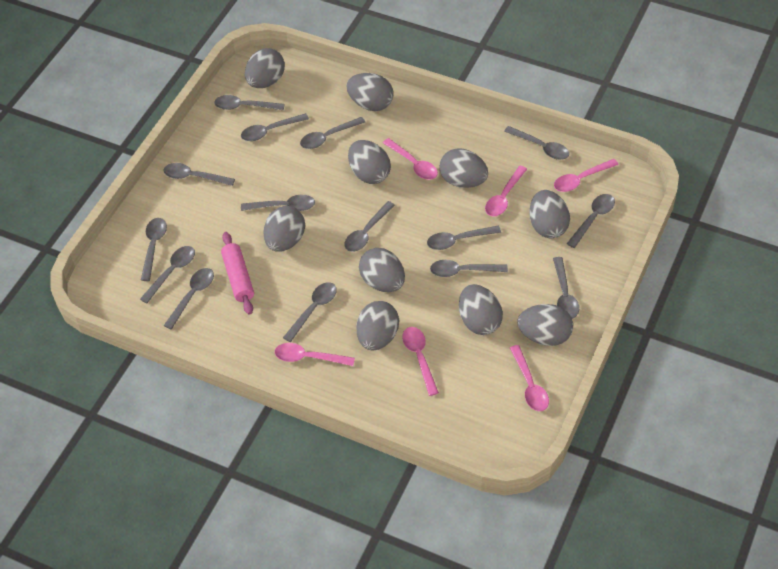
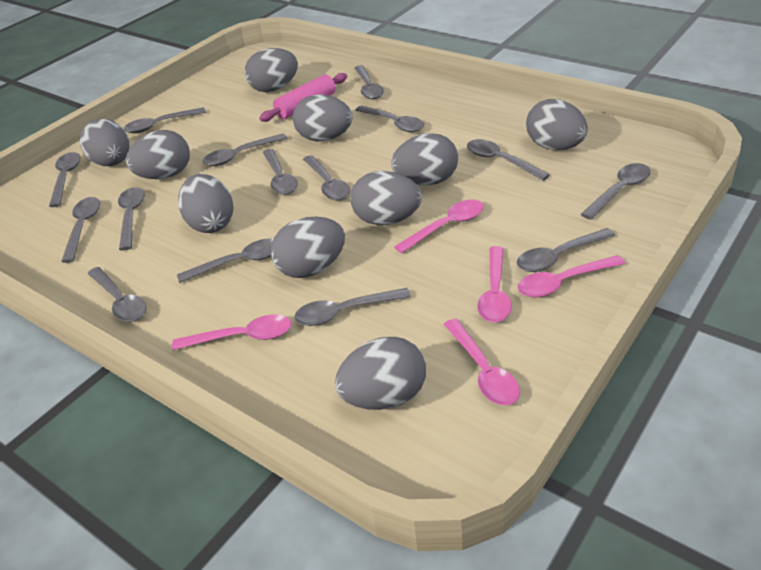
pink spoon: [275,343,355,366] [383,138,438,180] [402,327,439,396] [485,166,527,216] [510,345,549,411] [554,159,619,192] = 6 -> [172,315,292,350] [394,200,484,254] [444,318,520,406] [477,246,512,323] [518,255,625,298] = 5

